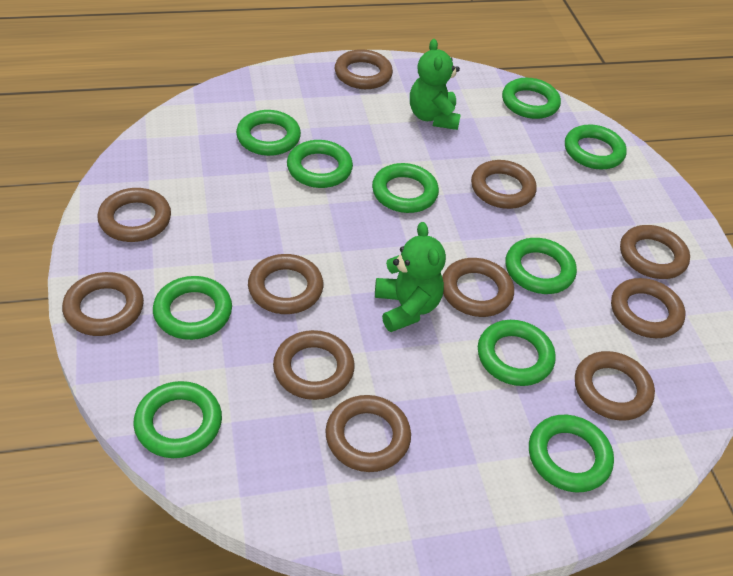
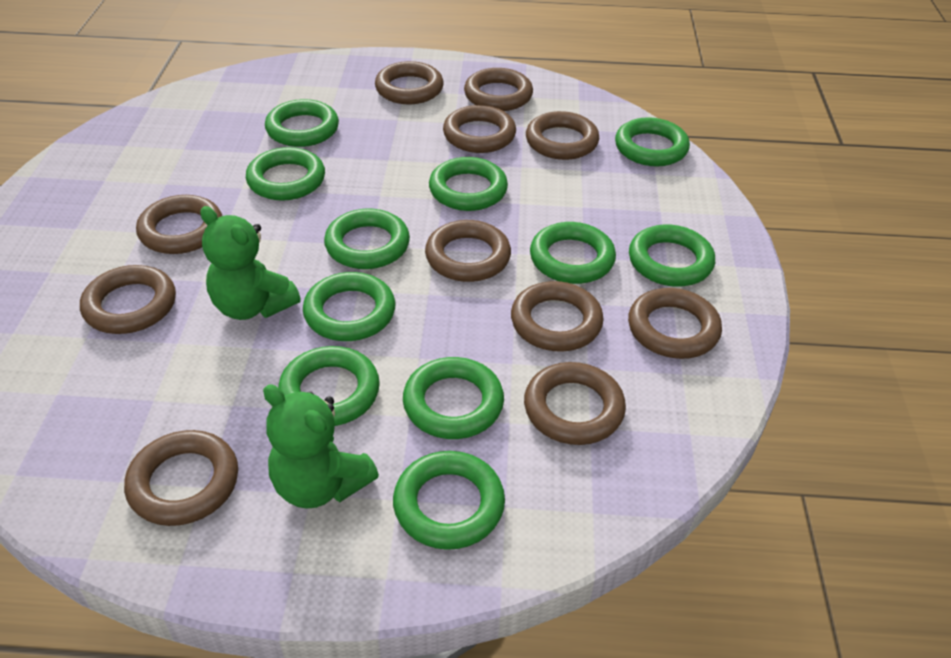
green ring: [133,381,222,458] [153,276,232,340] [236,110,301,156] [287,140,353,188] [372,163,439,213] [478,320,556,386] [502,78,561,119] [506,238,577,294] [529,415,614,492] [565,124,627,170] = 10 -> [246,147,325,201] [265,99,339,147] [278,346,380,426] [303,272,395,341] [324,208,410,269] [393,451,505,550] [403,357,504,439] [429,157,508,211] [530,222,616,284] [615,117,690,166] [629,225,715,287] = 11

